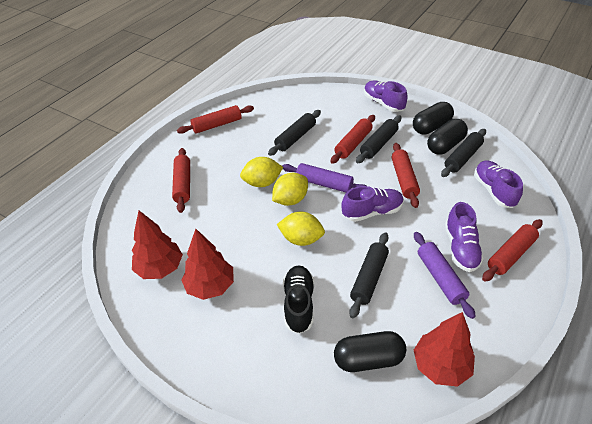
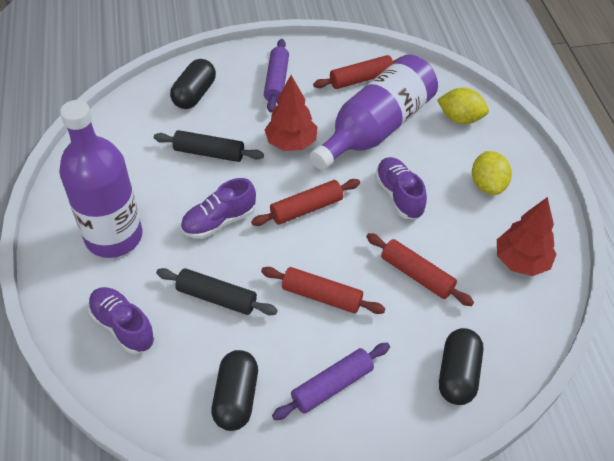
black rolling pin: [268,110,321,156] [349,232,389,318] [356,116,401,163] [441,129,486,177] = 4 -> [154,130,264,162] [156,268,278,315] = 2
black shoe: [283,265,314,334] = 1 -> none = 0
purple bottle: none = 0 -> [59,100,143,258] [310,54,438,170] = 2
purple shoe: [342,186,404,222] [364,81,408,112] [445,202,484,272] [474,160,523,208] = 4 -> [88,287,155,354] [181,178,256,239] [375,157,427,220] = 3
red rolling pin: [172,148,190,213] [177,105,254,134] [330,115,375,164] [392,143,420,208] [482,219,543,282] = 5 -> [251,179,360,226] [261,267,385,314] [313,55,401,89] [366,233,474,306] = 4
red tree: [132,211,183,279] [182,229,234,300] [414,312,475,387] = 3 -> [265,75,318,151] [497,197,557,276] = 2
yellow lemon: [240,157,283,187] [272,173,308,206] [277,212,325,246] = 3 -> [437,88,489,124] [472,151,512,195] = 2

